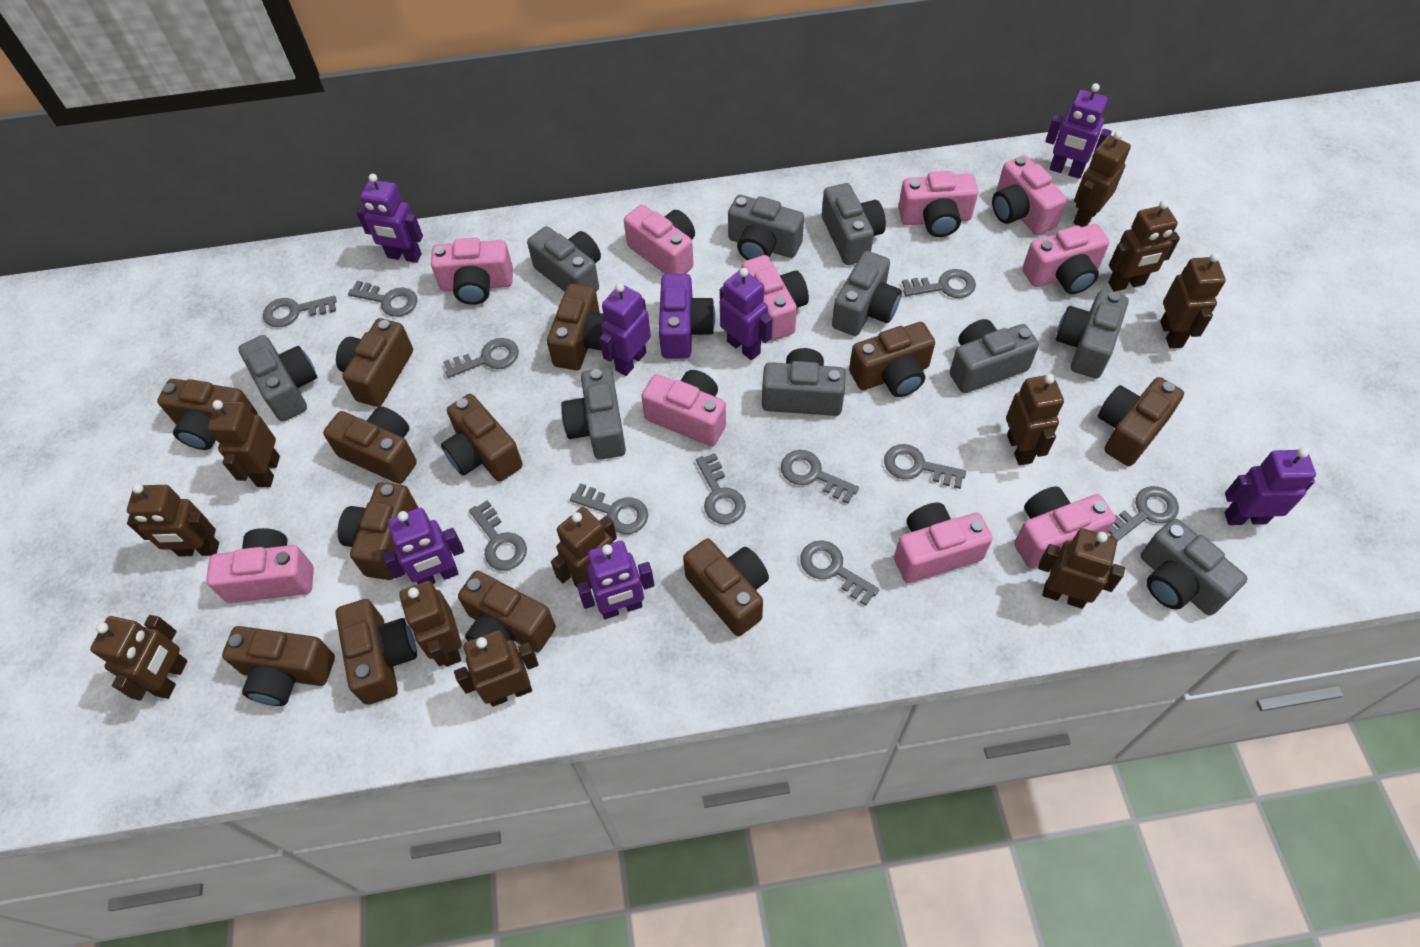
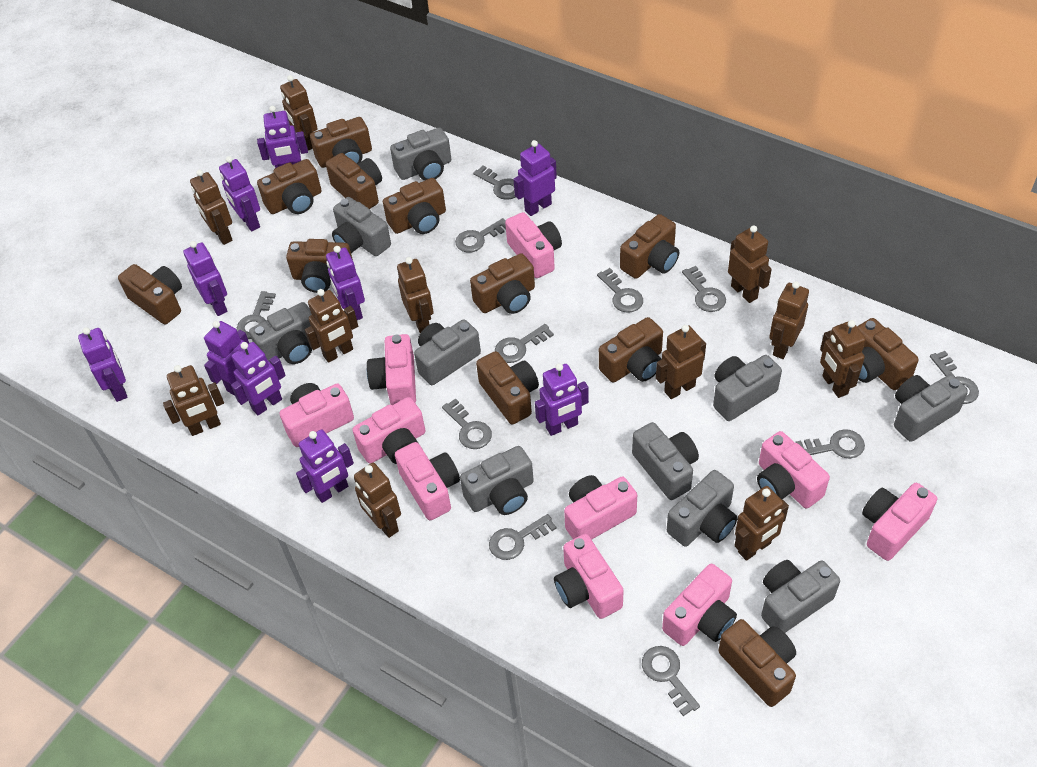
purple camera: [659,274,715,358] = 1 -> none = 0
purple robot: [356,174,423,263] [382,508,464,584] [577,541,655,619] [599,283,651,376] [720,268,772,360] [1045,83,1112,179] [1225,448,1316,525] = 7 -> [78,327,127,402] [183,241,228,316] [204,321,249,395] [219,156,260,231] [231,342,286,415] [257,106,308,168] [296,429,354,503] [326,246,365,320] [513,140,557,216] [535,363,589,436] = 10

